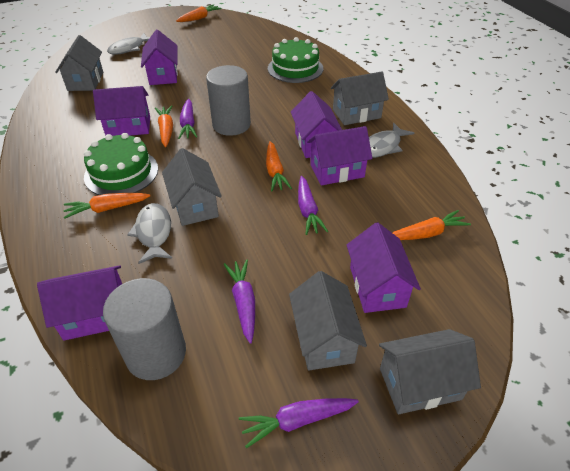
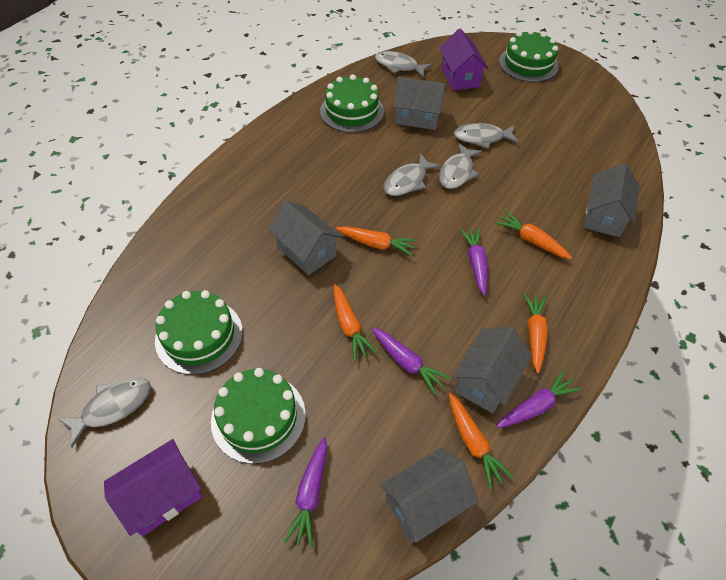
green cake: [84,133,158,195] [268,37,323,83] = 2 -> [155,290,243,375] [211,368,306,464] [320,74,384,133] [499,30,559,82] = 4
grey cylinder: [103,278,186,380] [206,65,251,136] = 2 -> none = 0
grey fish: [107,33,150,54] [127,203,172,264] [369,123,414,158] = 3 -> [58,377,151,448] [375,51,432,78] [384,153,441,196] [439,143,482,189] [454,123,519,149] = 5
purple house: [37,265,122,341] [93,86,150,136] [141,30,178,85] [291,91,342,158] [307,126,372,186] [347,222,421,313] = 6 -> [104,439,202,536] [440,29,489,91] = 2

